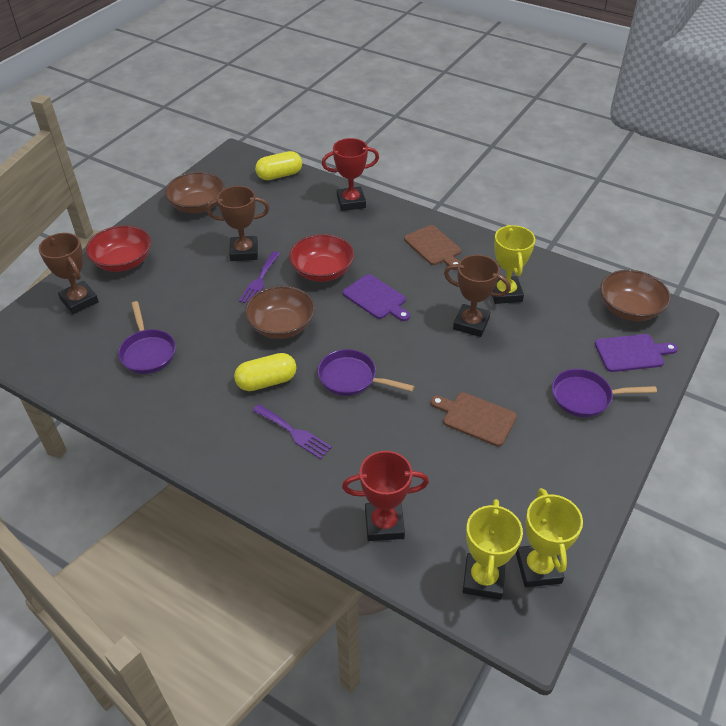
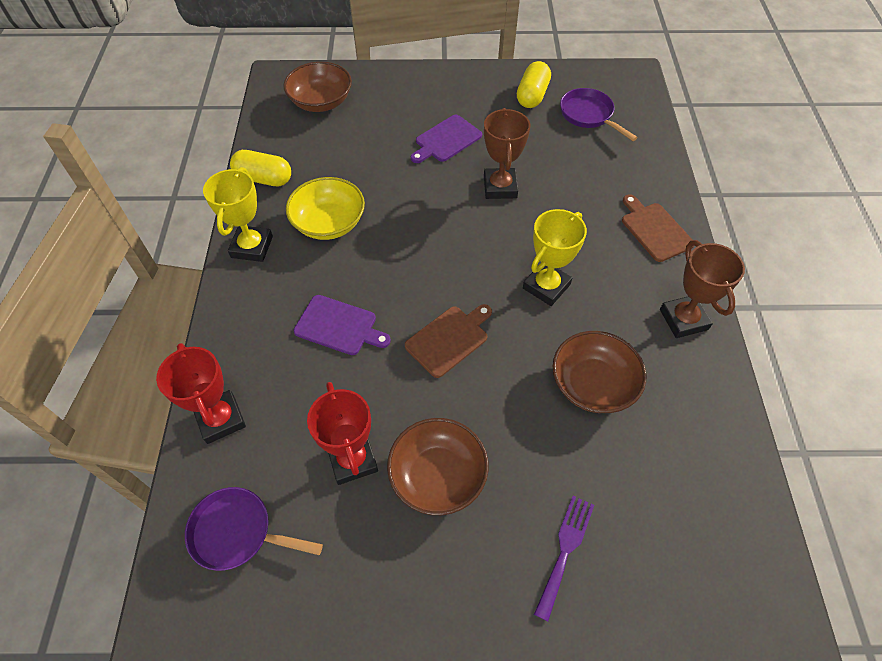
brown trophy: [38,233,99,314] [206,186,269,261] [444,255,511,337] = 3 -> [484,108,530,199] [660,240,745,338] = 2
purple fork: [239,251,280,303] [252,404,332,459] = 2 -> [534,496,594,621] = 1
purple pan: [118,301,176,374] [318,349,414,396] [552,369,657,417] = 3 -> [185,487,323,571] [560,88,638,141] = 2
red bowl: [86,225,151,272] [289,234,354,282] = 2 -> none = 0
yellow bowl: none = 0 -> [286,177,365,240] = 1
yellow trophy: [463,499,523,600] [492,225,535,304] [516,488,583,587] = 3 -> [203,167,273,262] [523,209,587,306] = 2

